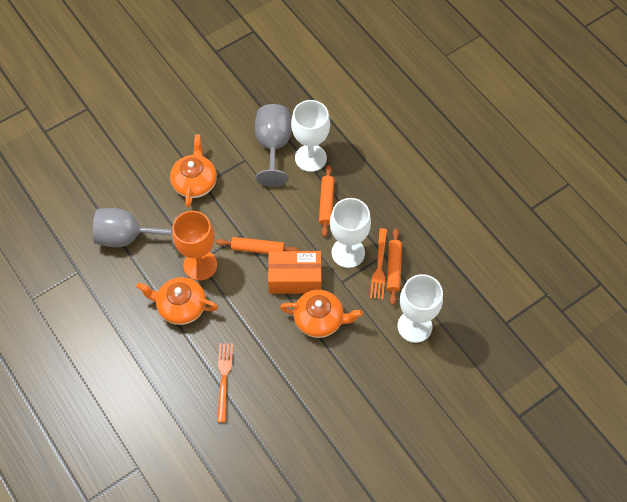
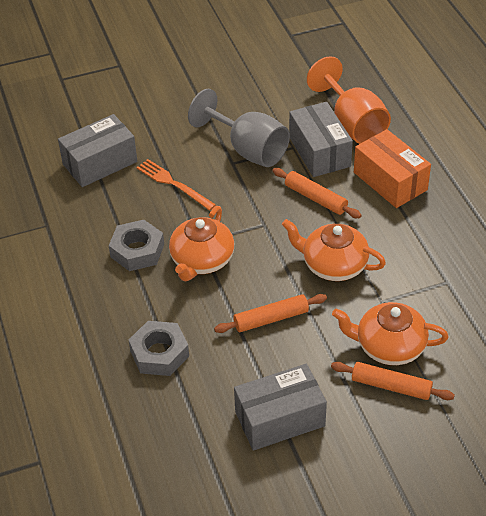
grey box: none = 0 -> [58,114,137,187] [234,364,327,451] [289,102,353,177] = 3
grey goblet: [93,208,178,250] [255,104,292,187] = 2 -> [188,89,290,167] = 1
grey nut: none = 0 -> [109,220,164,271] [129,321,189,376] = 2
orange fork: [217,343,233,422] [370,228,387,300] = 2 -> [136,159,216,211] = 1
white goblet: [291,100,330,172] [330,198,371,268] [397,274,443,343] = 3 -> none = 0

